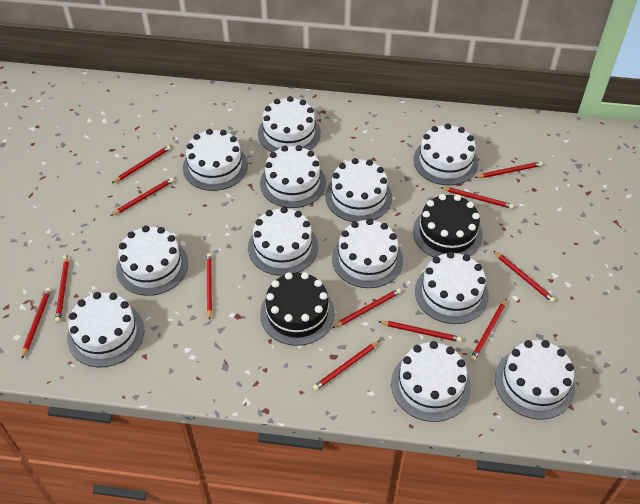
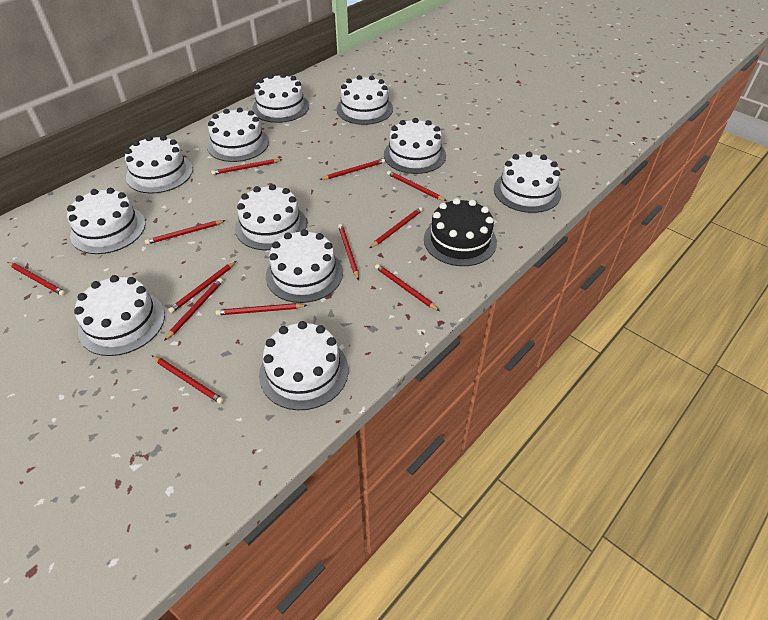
black cake: [260,272,335,346] [413,194,483,257] = 2 -> [424,198,497,266] = 1
white cake: [67,292,145,367] [116,226,188,296] [183,129,248,191] [248,207,318,276] [258,96,321,152] [260,145,326,208] [325,158,392,222] [332,218,403,288] [391,341,471,422] [413,124,478,185] [415,252,489,324] [495,340,575,419] = 12 -> [67,188,145,254] [74,275,165,356] [125,135,193,194] [207,107,269,162] [235,184,307,250] [252,73,309,123] [259,321,348,410] [266,229,343,303] [336,75,393,125] [384,118,446,174] [494,152,561,213] = 11

